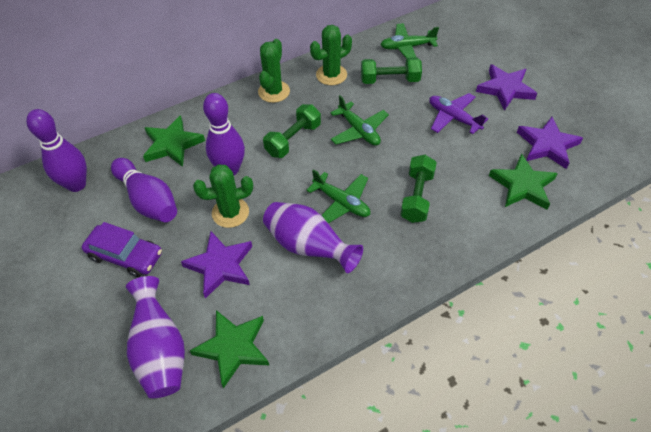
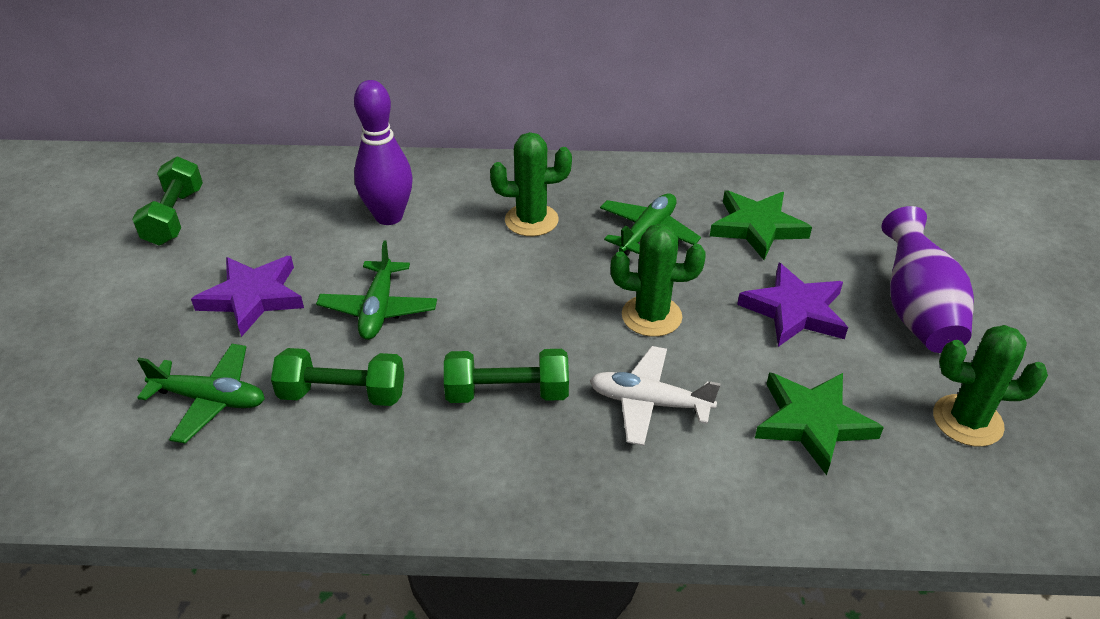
green star: [143,115,205,167] [190,310,269,389] [489,153,558,209] = 3 -> [710,190,812,260] [755,372,884,475] = 2
purple bowling pin: [26,109,87,192] [111,158,177,222] [203,93,245,175] = 3 -> [354,80,413,225] = 1
purple car: [82,222,162,277] = 1 -> none = 0
purple plane: [429,93,488,134] = 1 -> none = 0
purple star: [181,231,252,298] [476,64,538,111] [517,117,583,169] = 3 -> [191,256,304,337] [737,263,848,347] = 2
purple vase: [126,276,185,398] [263,202,363,273] = 2 -> [881,206,974,353] = 1
white plane: none = 0 -> [590,346,721,446] = 1

